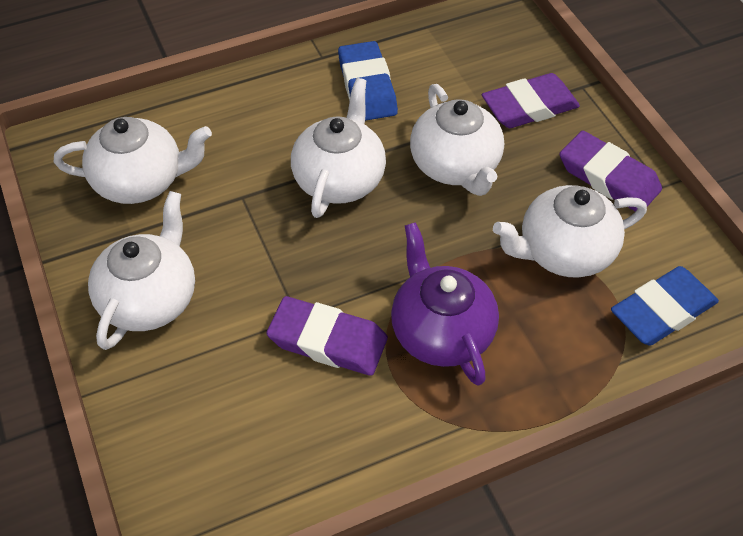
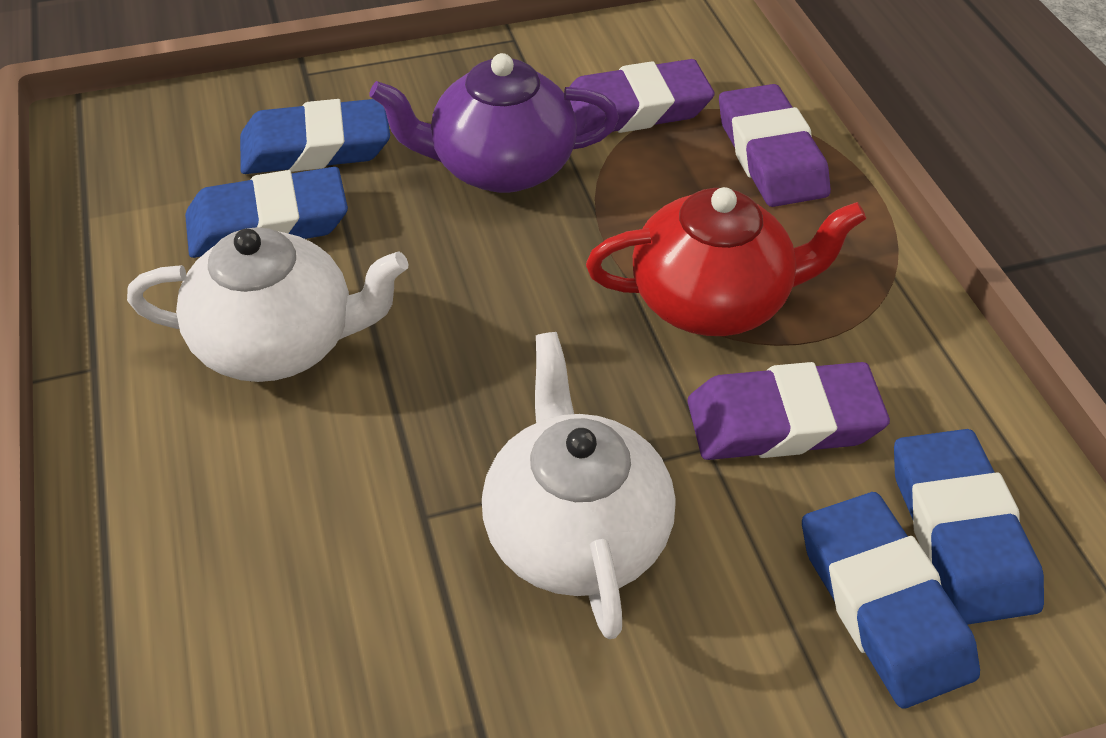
blue eraser: [338,41,398,121] [611,266,719,346] = 2 -> [185,167,348,258] [240,99,390,174] [802,492,980,708] [894,429,1044,625] = 4
red teapot: none = 0 -> [586,187,866,336] = 1
white teapot: [54,117,212,204] [88,191,195,350] [291,78,386,218] [410,84,504,196] [493,185,647,278] = 5 -> [127,227,409,382] [482,332,675,639] = 2

